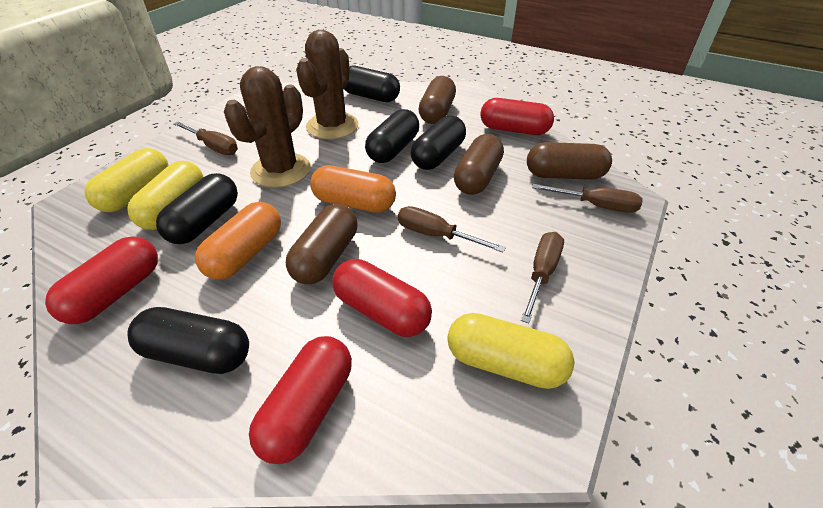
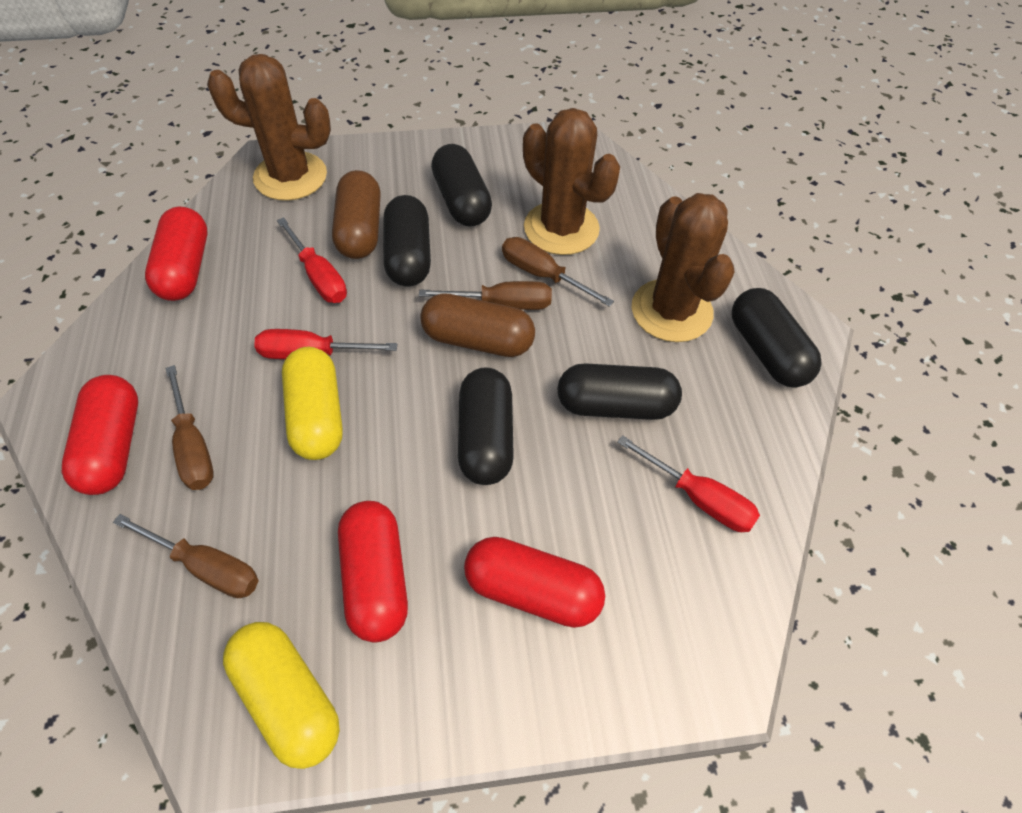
brown cactus: [224,66,310,188] [296,30,359,139] = 2 -> [207,54,331,201] [523,108,620,255] [632,193,735,342] = 3
brown capsule: [286,204,357,284] [419,76,456,124] [454,134,504,195] [527,142,612,180] = 4 -> [332,170,381,259] [420,293,535,357] = 2
orange capsule: [195,202,281,280] [310,165,396,213] = 2 -> none = 0
red screwdriver: none = 0 -> [254,329,397,359] [277,217,347,303] [617,435,760,532] = 3
yellow capsule: [85,148,168,212] [127,161,203,230] [447,313,574,389] = 3 -> [223,622,340,769] [282,347,343,460] = 2

